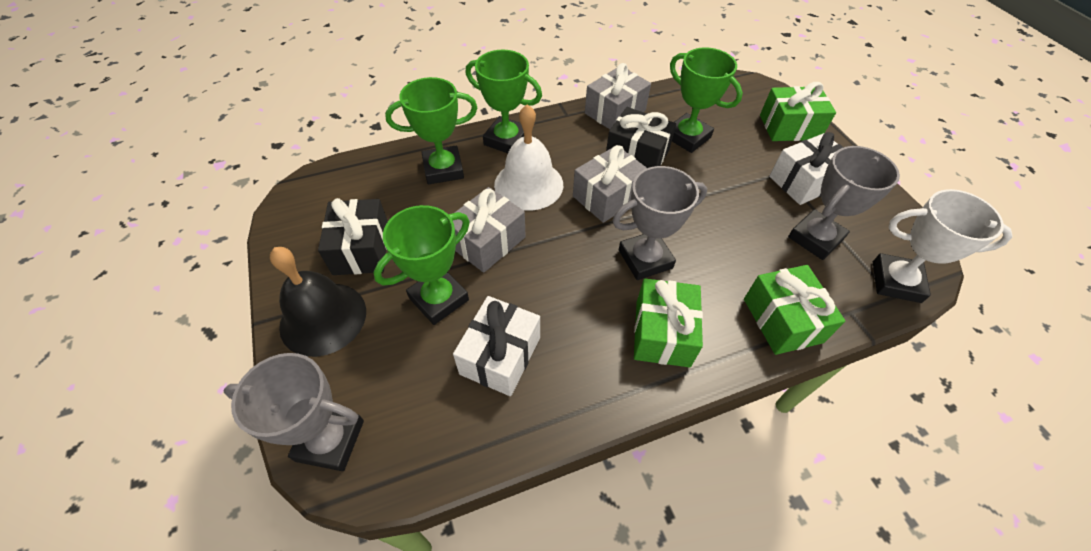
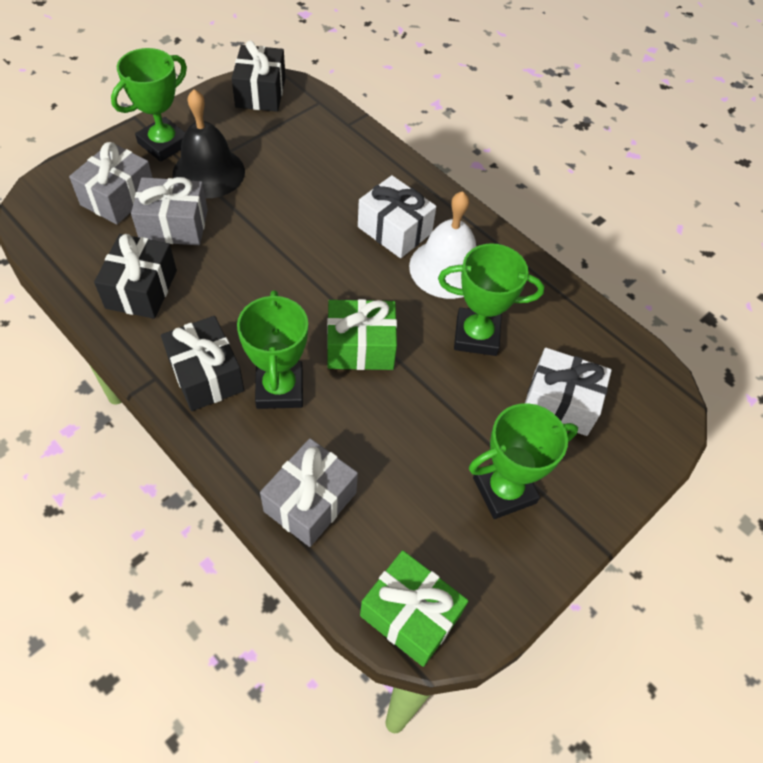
black gift: [318,198,388,275] [606,107,676,168] = 2 -> [94,234,177,319] [161,316,244,411] [232,41,285,112] = 3
green gift: [634,279,703,367] [744,265,845,355] [760,82,836,141] = 3 -> [327,299,397,370] [360,550,468,667] = 2
grey trophy: [223,353,364,471] [613,166,707,280] [788,146,900,260] = 3 -> none = 0
white trophy: [873,189,1013,303] = 1 -> none = 0

